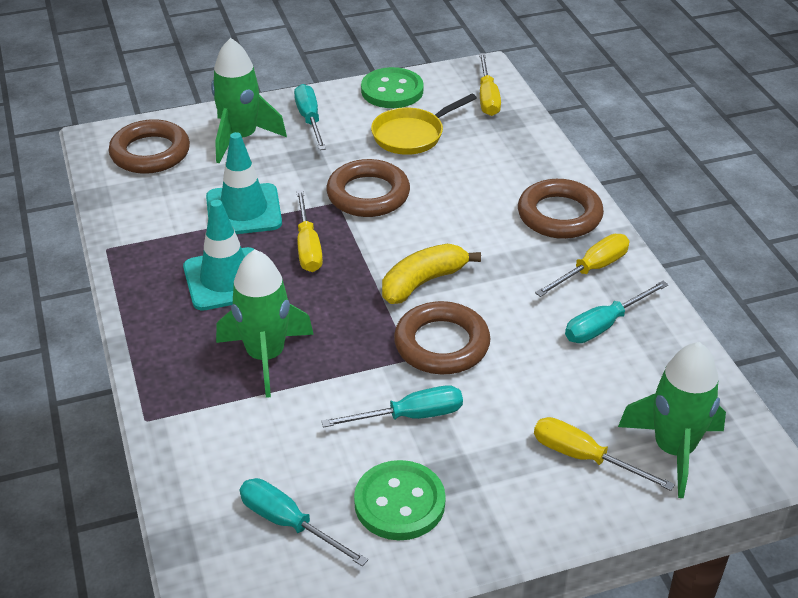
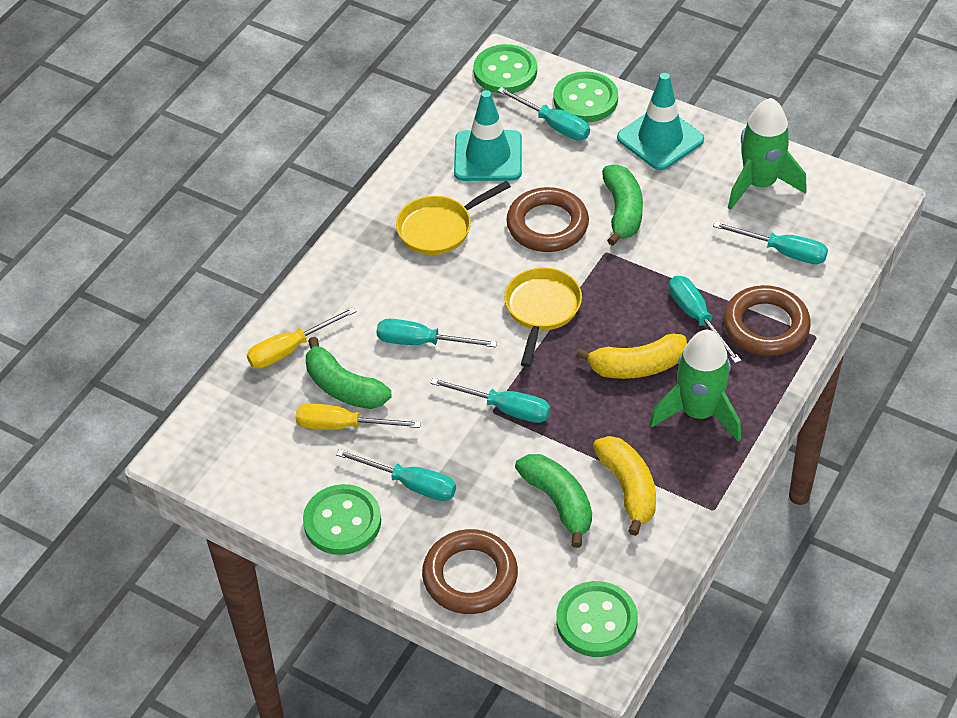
brown ring: [109,119,190,174] [326,159,410,217] [394,301,491,374] [518,179,604,239] = 4 -> [422,529,518,614] [506,187,589,252] [723,285,811,356] = 3
green banana: none = 0 -> [306,337,391,409] [515,454,592,548] [602,164,643,246] = 3
green button: [354,460,446,540] [361,67,424,108] = 2 -> [303,484,381,555] [473,44,537,94] [554,72,618,122] [556,581,638,657] = 4
green rocket: [211,38,287,163] [216,249,314,398] [618,342,726,498] = 3 -> [650,330,741,442] [728,98,807,210] = 2
turquoise screwdriver: [239,478,368,566] [294,84,326,150] [321,385,463,427] [565,281,669,343] = 4 -> [336,449,456,501] [377,319,497,348] [431,378,550,423] [497,87,590,140] [669,276,741,363] [713,221,828,264] = 6
yellow banana: [382,244,481,304] = 1 -> [576,334,687,379] [593,436,656,536] = 2
yellow pan: [371,94,477,155] = 1 -> [396,181,511,255] [504,267,582,367] = 2
yellow screwdriver: [296,190,323,272] [479,53,501,116] [534,417,675,491] [535,234,629,297] = 4 -> [247,307,357,368] [296,403,421,430] = 2

